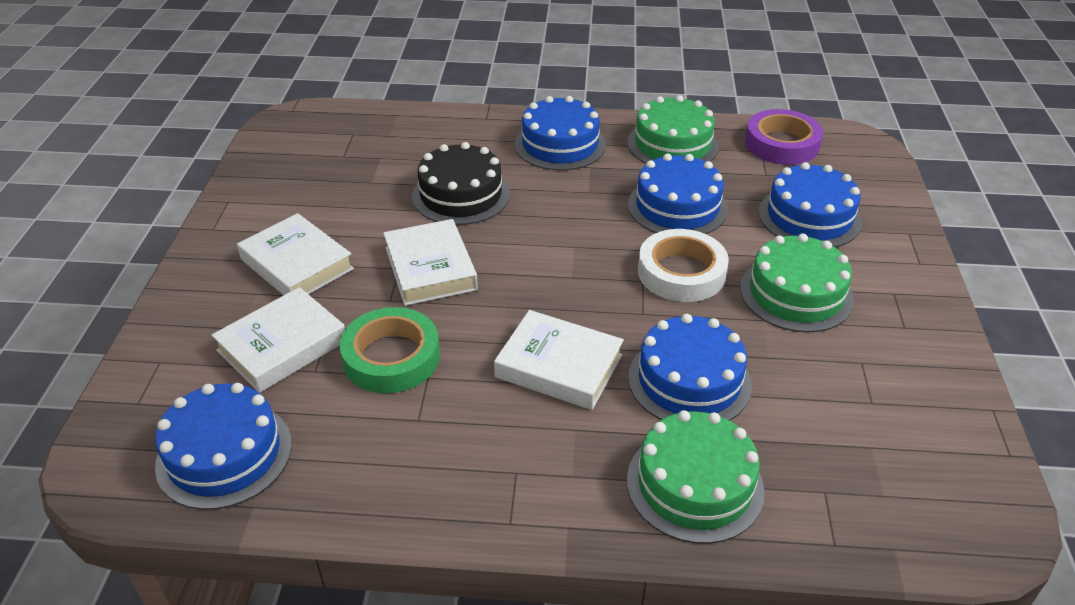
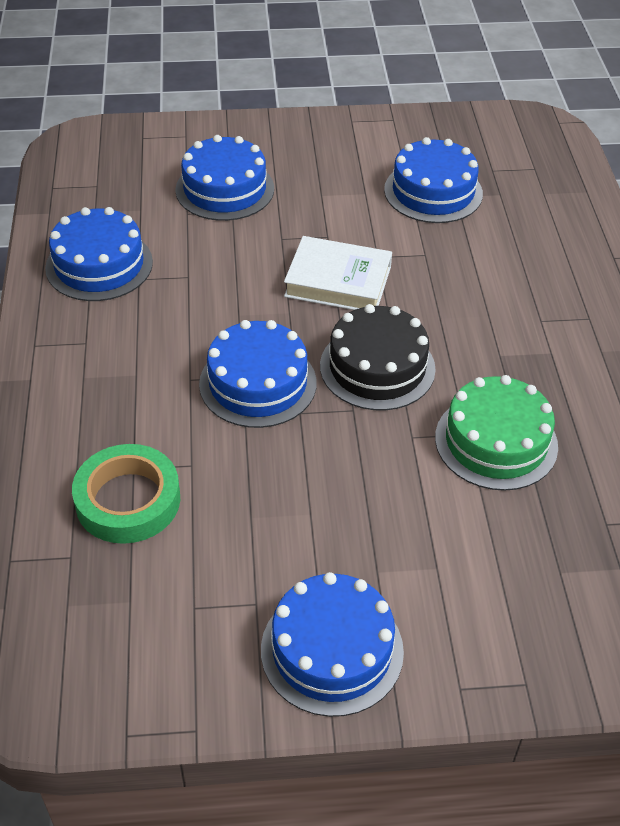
green cake: [627,95,719,163] [627,410,764,544] [740,233,854,332] = 3 -> [435,375,558,491] = 1
purple tape: [745,109,823,165] = 1 -> none = 0
white book: [211,287,345,393] [237,213,354,295] [383,219,478,306] [494,310,624,410] = 4 -> [284,236,392,310] = 1
white tape: [638,229,729,302] = 1 -> none = 0

